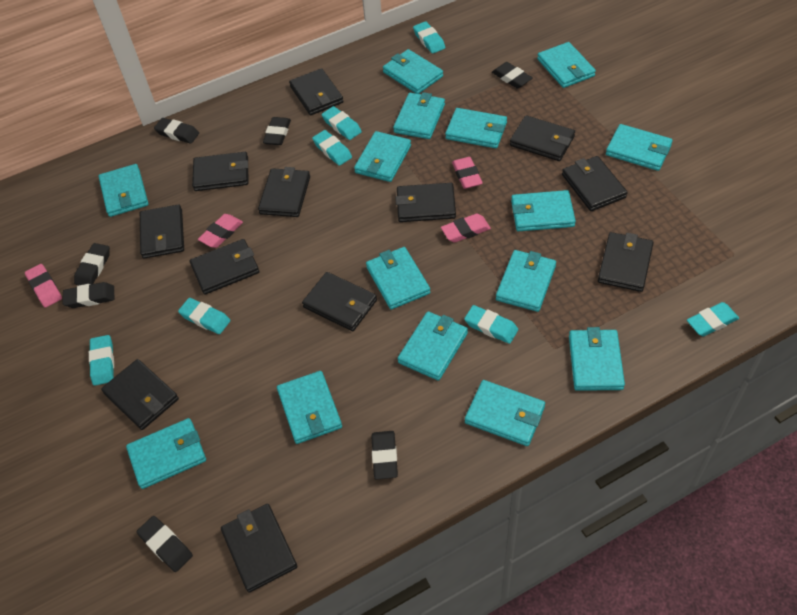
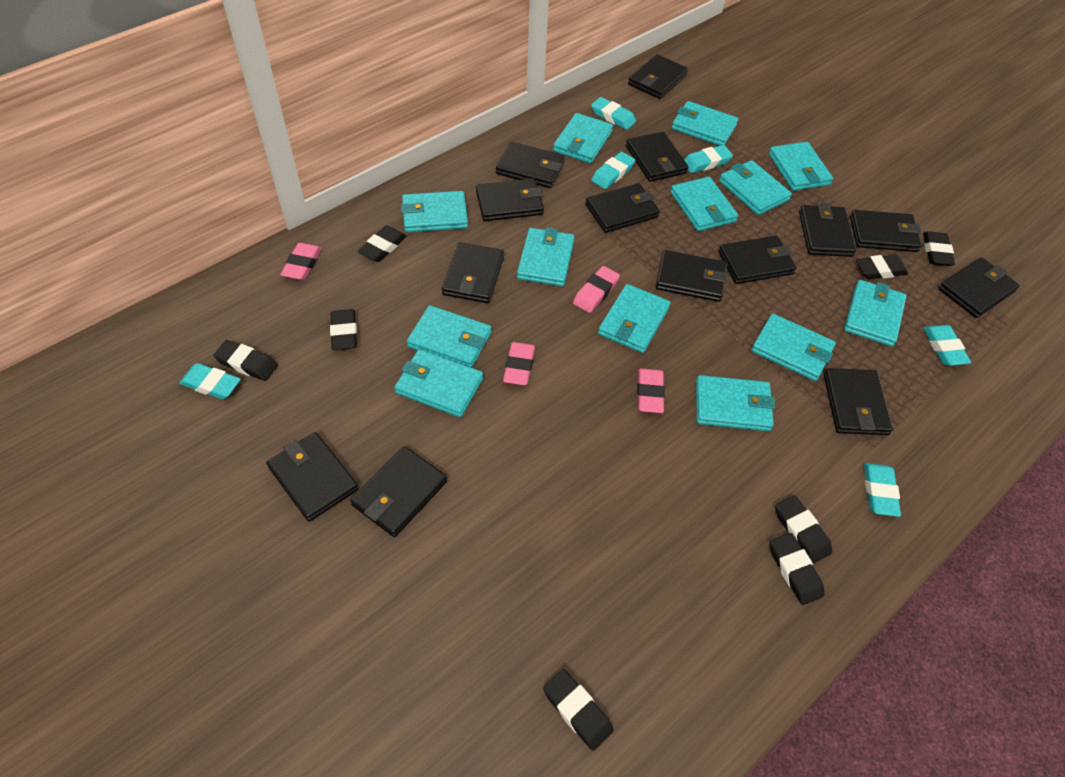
black eraser: [63,282,114,308] [74,243,110,285] [137,516,193,572] [154,118,199,144] [263,117,291,145] [371,431,398,479] [492,62,532,89] = 7 -> [213,340,278,381] [330,309,357,350] [357,226,407,262] [543,669,614,751] [770,533,824,605] [775,495,832,563] [856,255,908,279] [923,231,955,266] = 8
black wallet: [101,359,179,430] [140,204,184,259] [190,239,259,295] [192,152,248,191] [221,504,297,593] [258,167,310,217] [289,68,344,115] [302,272,377,331] [395,183,456,222] [510,115,575,161] [562,156,628,211] [598,232,654,292] = 12 -> [266,432,359,522] [350,446,447,537] [442,242,504,303] [476,178,544,221] [496,142,565,188] [585,183,660,233] [626,131,689,182] [628,54,688,99] [656,250,728,302] [718,236,797,284] [799,203,856,257] [824,368,893,435] [850,210,922,252] [938,257,1020,318] = 14
turquoise eraser: [89,335,114,386] [178,298,230,334] [312,130,352,166] [322,106,362,140] [413,21,445,54] [464,305,518,344] [687,302,739,336] = 7 -> [179,363,241,399] [591,97,636,130] [591,152,635,189] [684,145,733,173] [864,463,901,517] [923,325,971,366] = 6
turquoise wallet: [99,164,148,217] [126,418,206,489] [277,371,342,444] [354,131,411,182] [366,247,430,309] [383,49,443,94] [393,92,445,139] [398,312,468,381] [445,108,507,148] [465,380,545,446] [496,250,556,312] [511,190,576,231] [537,42,596,88] [569,327,625,391] [606,124,673,171] = 15 -> [394,349,483,417] [401,191,468,232] [407,305,491,368] [517,227,574,286] [553,113,613,163] [598,284,671,353] [670,177,738,231] [672,101,738,146] [696,375,775,431] [719,160,792,215] [751,314,836,381] [769,142,833,191] [844,280,906,347] = 13

